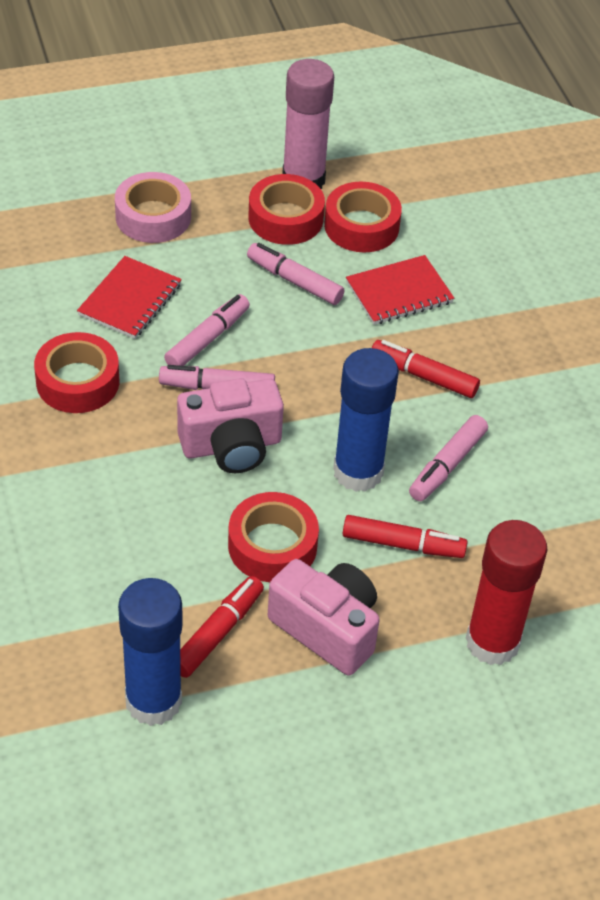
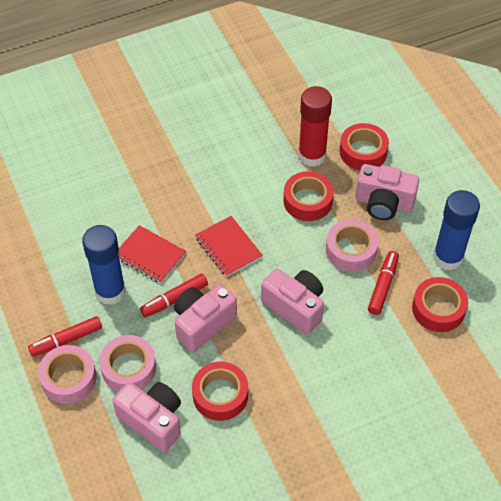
pink camera: [177,378,284,473] [268,559,380,676] = 2 -> [112,382,181,452] [174,284,237,352] [261,269,324,334] [355,164,420,220] = 4
pink glue stick: [282,59,334,189] = 1 -> none = 0
pink marker: [159,365,275,390] [164,294,250,366] [247,243,344,305] [409,415,488,501] = 4 -> none = 0
pink tape: [115,172,191,243] = 1 -> [38,345,97,404] [99,335,156,392] [326,220,378,272] = 3

